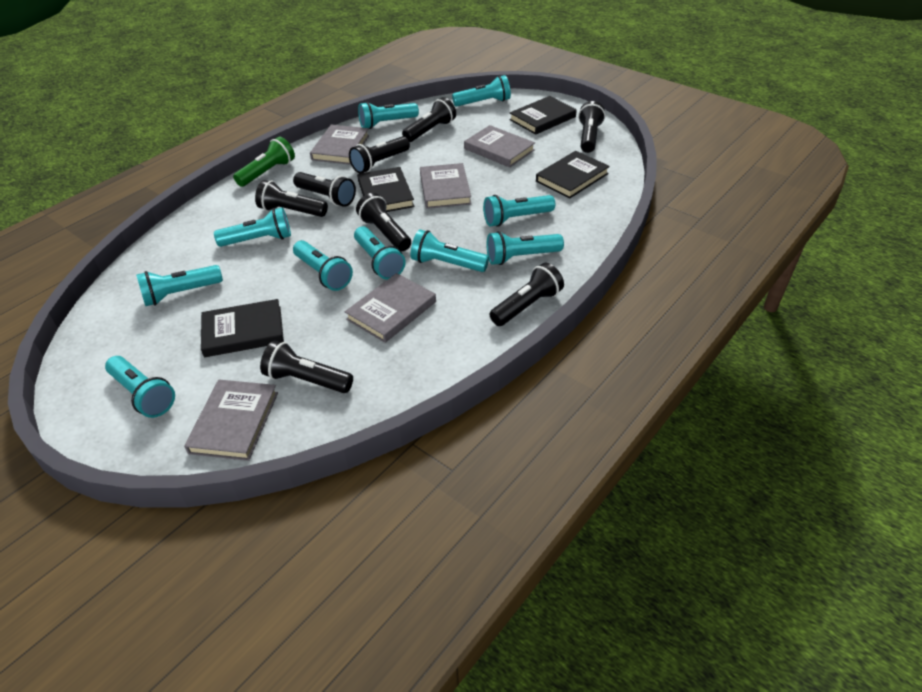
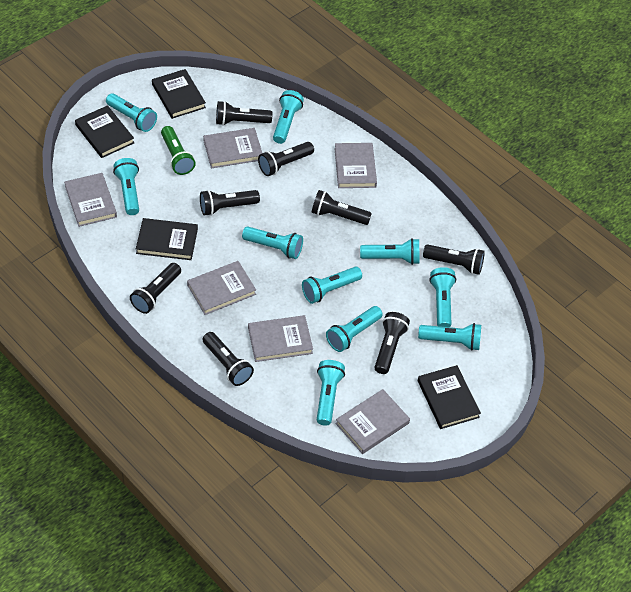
grey book: [184,380,278,461] [310,124,369,165] [345,273,436,343] [420,163,471,209] [464,125,535,168] = 5 -> [64,173,117,227] [187,261,256,315] [203,128,262,168] [248,315,313,362] [334,143,377,188] [336,389,410,454] = 6

